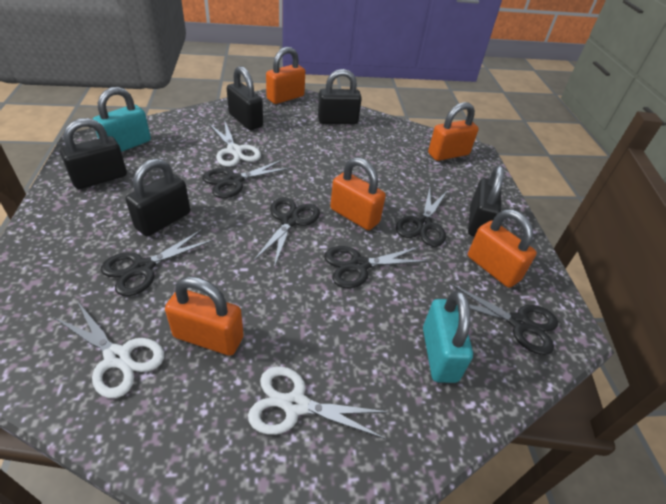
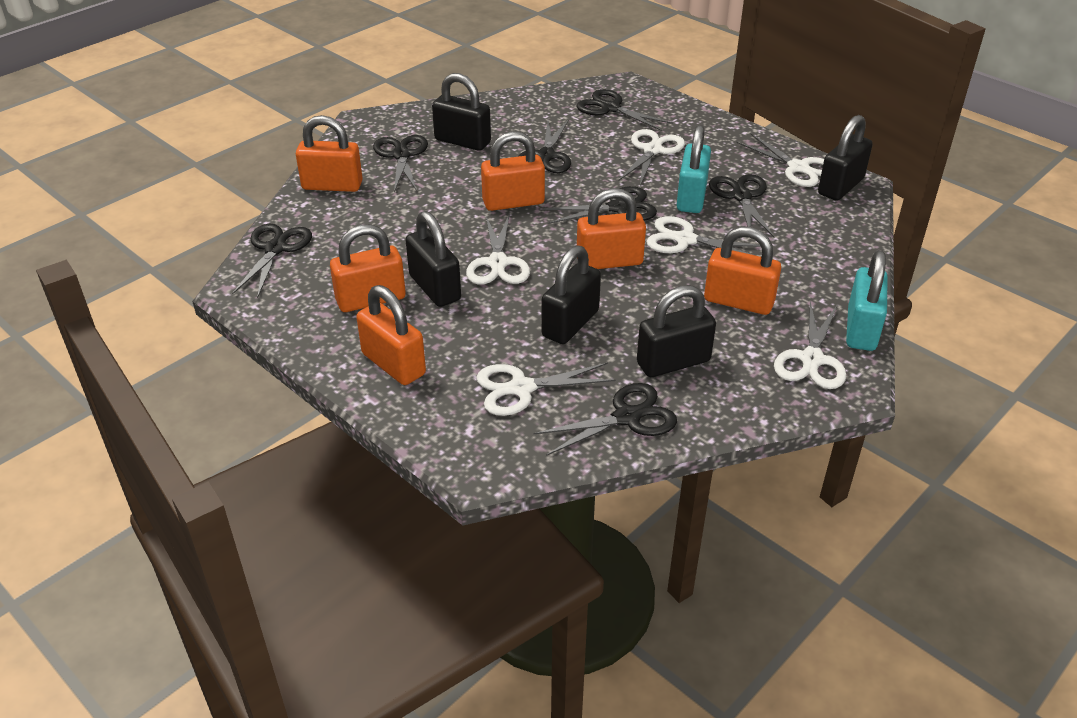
black scissors: [101,229,214,296] [202,159,292,198] [253,197,320,268] [324,246,429,288] [396,188,448,247] [450,283,558,355] = 6 -> [232,224,312,298] [373,135,428,192] [518,119,571,173] [534,383,677,456] [542,186,657,224] [577,89,673,131] [709,174,774,237] = 7
orange padlock: [165,276,244,356] [266,47,305,104] [330,157,386,230] [428,102,479,161] [468,209,537,288] = 5 -> [296,115,363,192] [330,224,406,312] [356,285,426,385] [481,131,545,211] [577,188,646,269] [704,226,781,315] = 6
white scissors: [54,301,164,398] [209,120,261,167] [248,366,389,439] = 3 -> [466,216,530,285] [476,363,616,416] [619,129,685,186] [646,216,761,255] [736,134,824,187] [774,301,846,389] = 6

